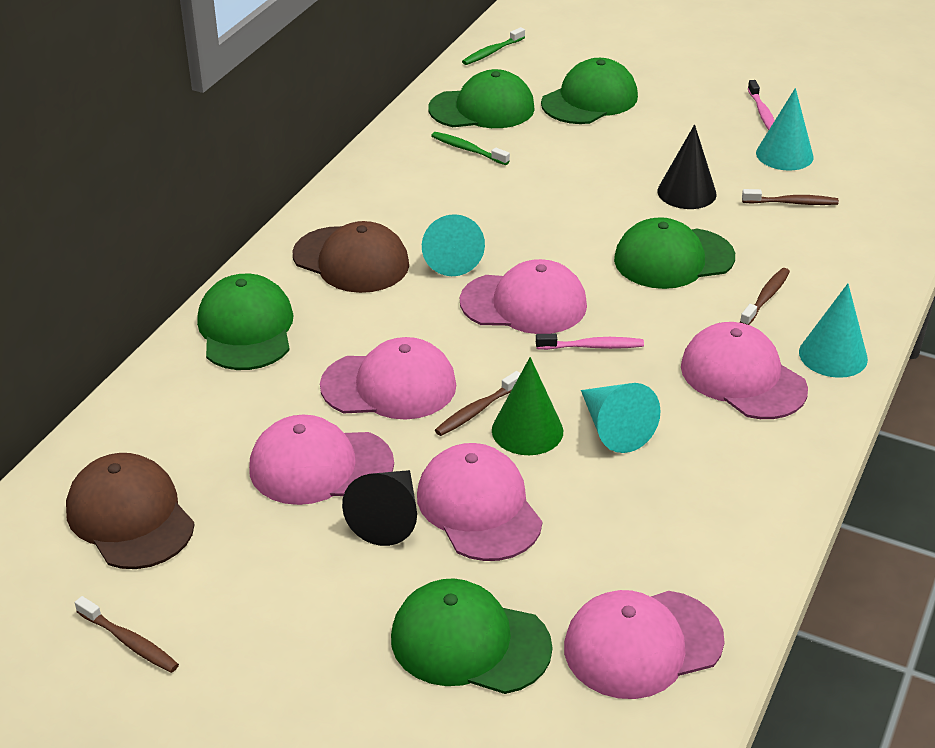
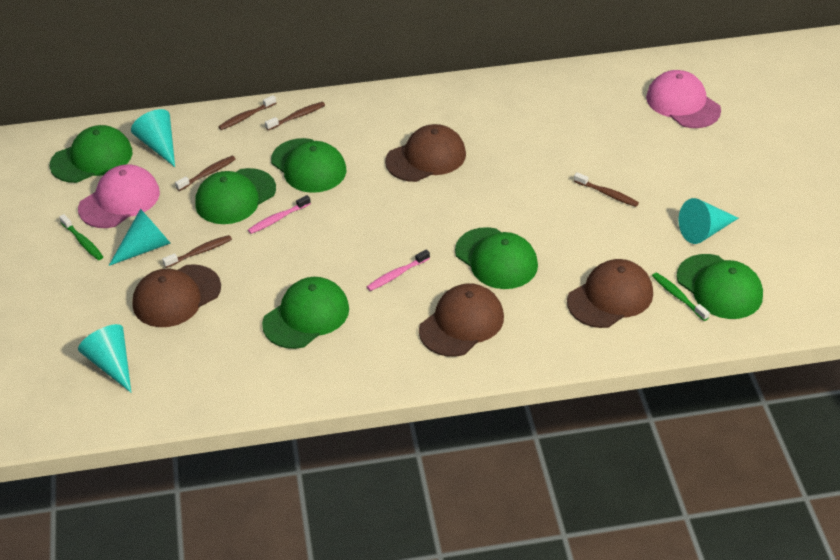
black cone: [342,470,417,546] [657,124,717,209] = 2 -> none = 0
brown cap: [66,453,195,569] [292,221,409,293] = 2 -> [132,264,221,327] [385,124,466,182] [419,283,504,357] [567,259,653,328] = 4
brown toothbrush: [75,596,179,673] [435,371,521,436] [740,268,790,325] [742,189,839,205] = 4 -> [162,235,232,268] [175,156,236,191] [218,95,276,130] [265,102,325,130] [574,172,639,207] = 5
green cap: [197,274,293,370] [391,578,552,694] [429,69,535,128] [541,58,638,124] [614,217,735,289] = 5 -> [50,125,132,183] [195,168,276,224] [262,277,349,349] [271,138,346,193] [455,227,538,289] [677,254,763,319] = 6
green cone: [492,357,563,455] = 1 -> none = 0
pink cap: [249,415,394,505] [320,337,456,420] [417,443,542,561] [460,259,587,334] [564,590,724,699] [681,322,808,419] = 6 -> [78,164,160,228] [646,70,721,128] = 2

